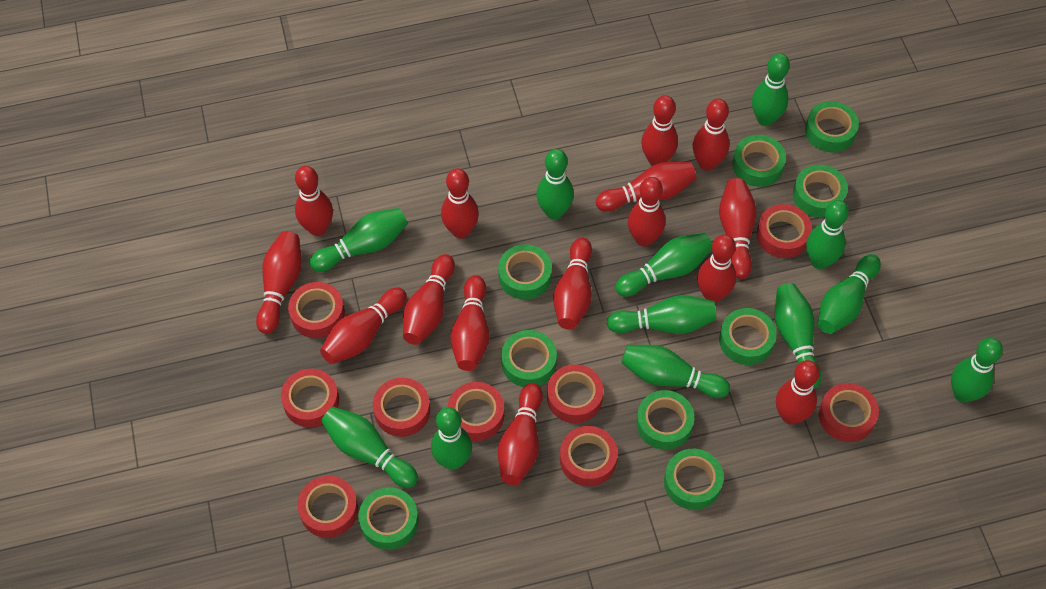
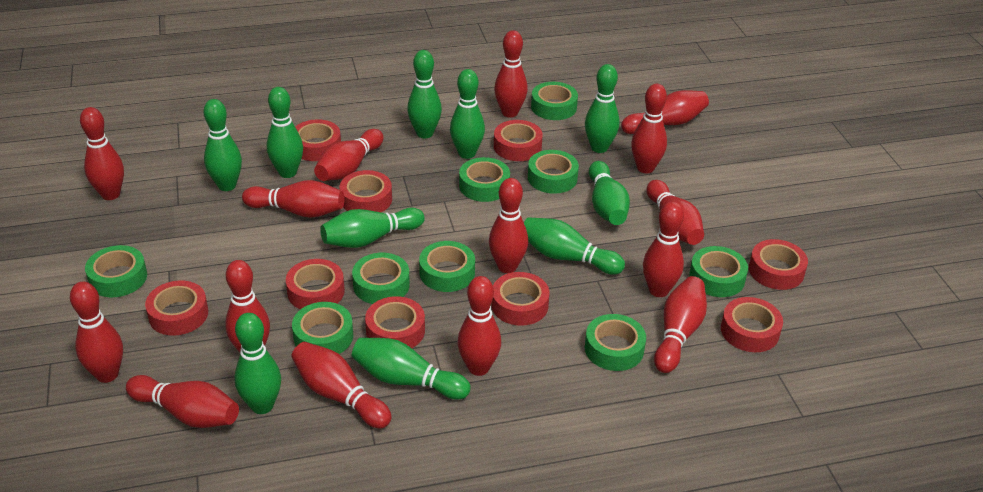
green bowling pin: [310,208,408,272] [321,407,418,488] [431,407,472,470] [536,149,574,219] [607,295,717,334] [615,233,712,297] [621,345,730,398] [752,53,790,126] [774,283,822,388] [806,200,849,269] [817,254,881,334] [951,338,1003,403] = 12 -> [203,99,242,191] [234,313,281,414] [267,87,303,178] [320,208,425,248] [352,338,471,400] [407,50,442,138] [450,69,485,159] [524,217,625,275] [585,64,619,153] [589,161,630,225] = 10

